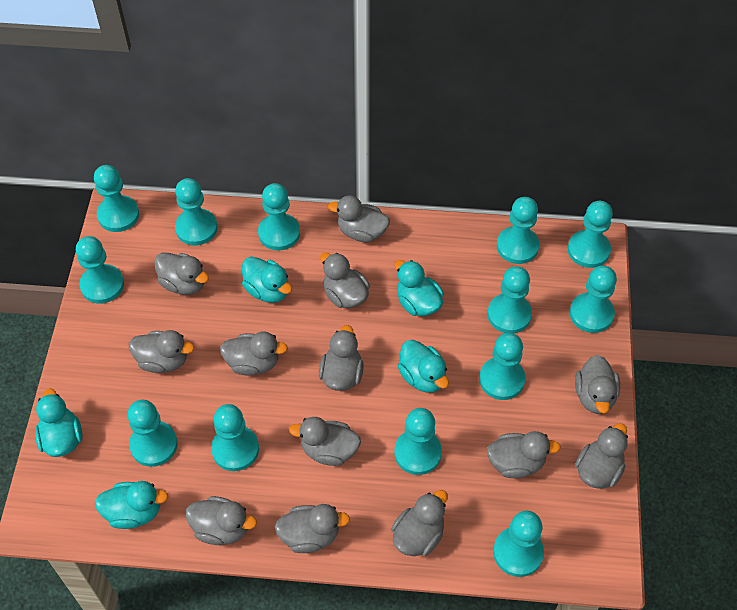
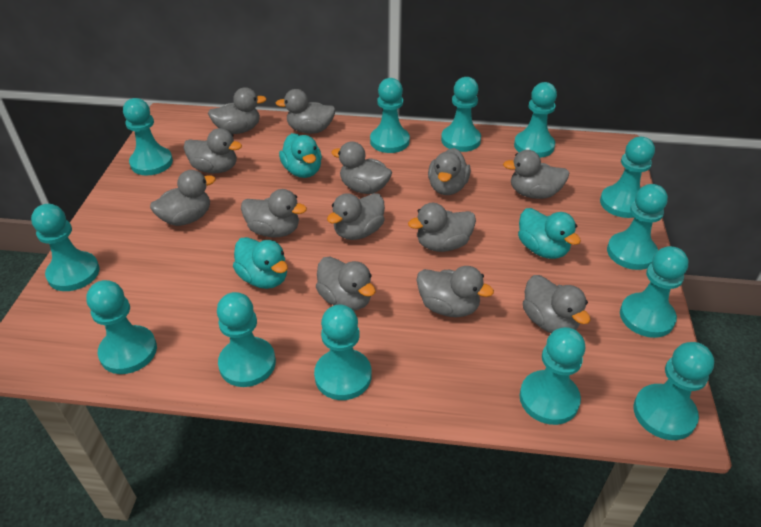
turquoise duck: [35,388,83,457] [95,481,168,529] [242,256,292,303] [394,260,444,316] [398,340,449,393] = 5 -> [233,237,288,289] [279,133,322,178] [518,208,581,259] = 3

